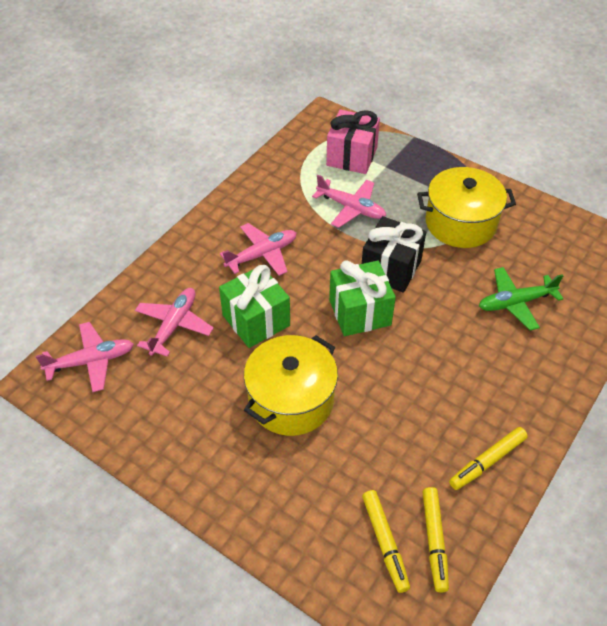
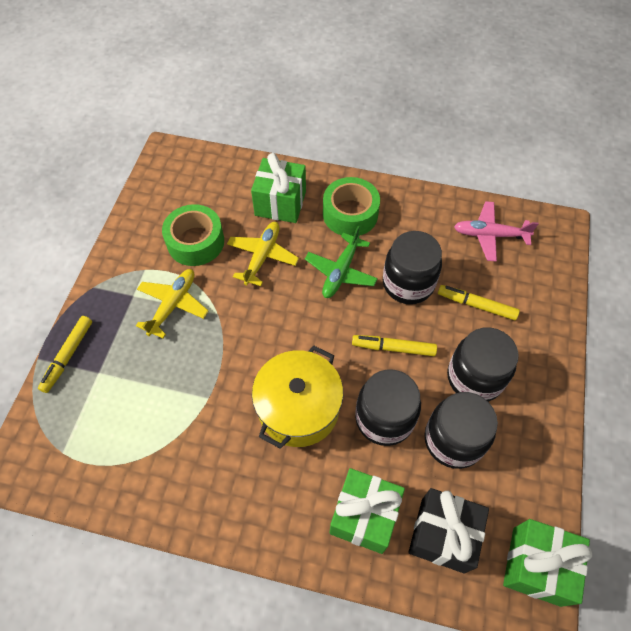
black jar: none = 0 -> [355,369,421,446] [383,231,442,304] [424,392,498,469] [447,327,519,402] = 4
green gift: [219,265,290,348] [329,260,396,336] = 2 -> [251,153,306,223] [329,468,405,554] [503,519,592,607] = 3
green tape: none = 0 -> [162,204,224,266] [323,177,380,236] = 2
pink gift: [326,110,380,174] = 1 -> none = 0
pink plane: [36,322,134,392] [135,288,214,357] [220,223,296,276] [312,175,386,228] = 4 -> [454,201,539,262] = 1
yellow plane: none = 0 -> [136,269,208,338] [227,222,299,286] = 2
yellow pot: [244,335,338,436] [417,167,516,248] = 2 -> [252,346,343,449] = 1

